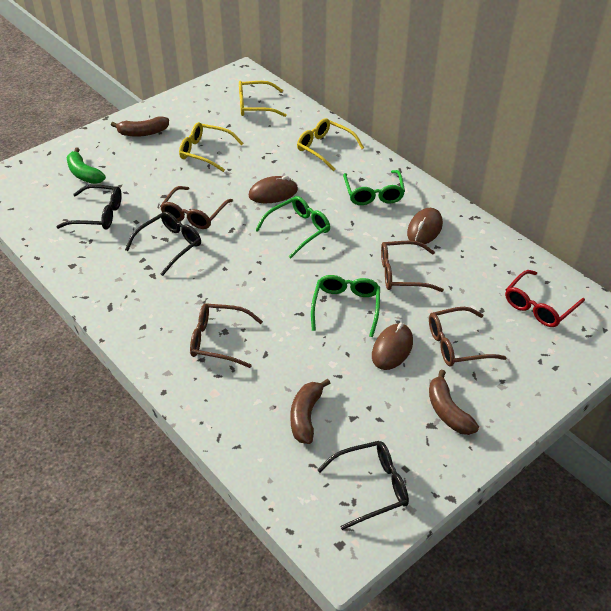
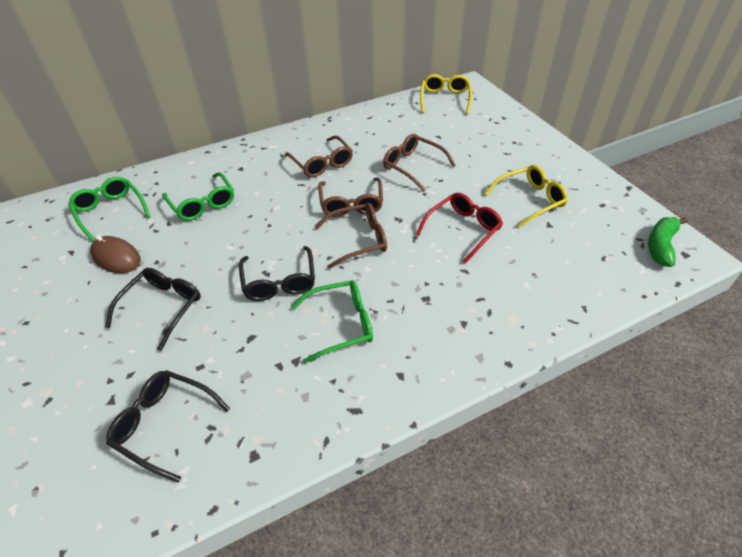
brown banana: [111,116,169,137] [290,379,330,444] [429,369,479,435] = 3 -> none = 0
brown mouse: [249,176,298,203] [372,323,413,370] [407,208,443,244] = 3 -> [90,235,141,273] = 1
yellow glasses: [179,122,243,172] [239,81,287,117] [297,118,364,171] = 3 -> [420,74,472,115] [484,165,568,228] = 2

